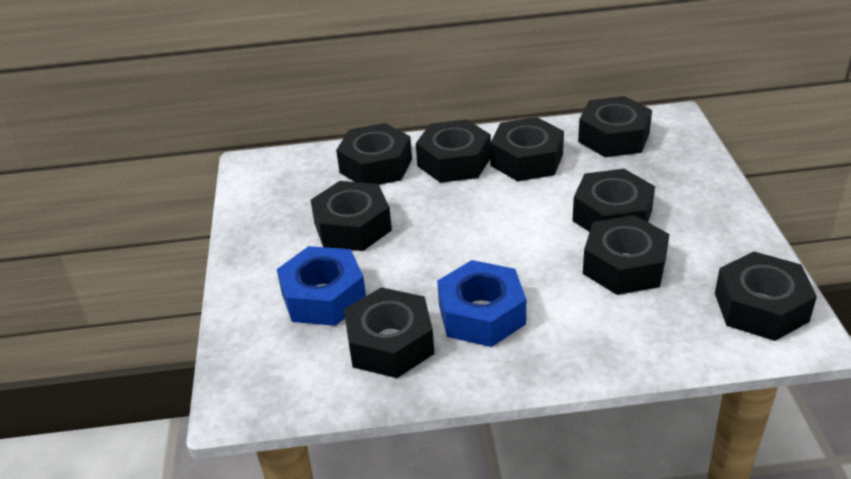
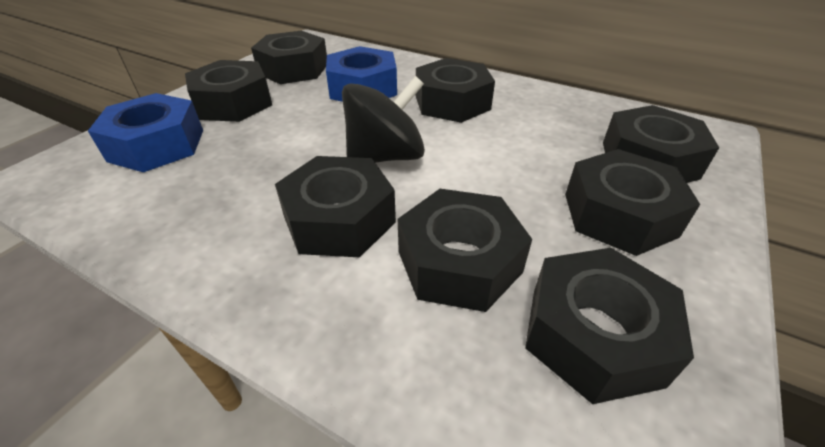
black nut: [310,181,392,251] [336,123,412,185] [344,287,434,378] [416,119,491,183] [490,117,564,181] [572,169,655,232] [578,96,652,157] [583,215,669,295] [715,252,817,341] = 9 -> [185,60,272,122] [251,31,327,84] [275,156,396,257] [398,189,532,312] [416,58,495,123] [525,248,694,404] [565,149,700,256] [603,105,719,183] = 8
black spinning top: none = 0 -> [342,76,425,163] = 1

